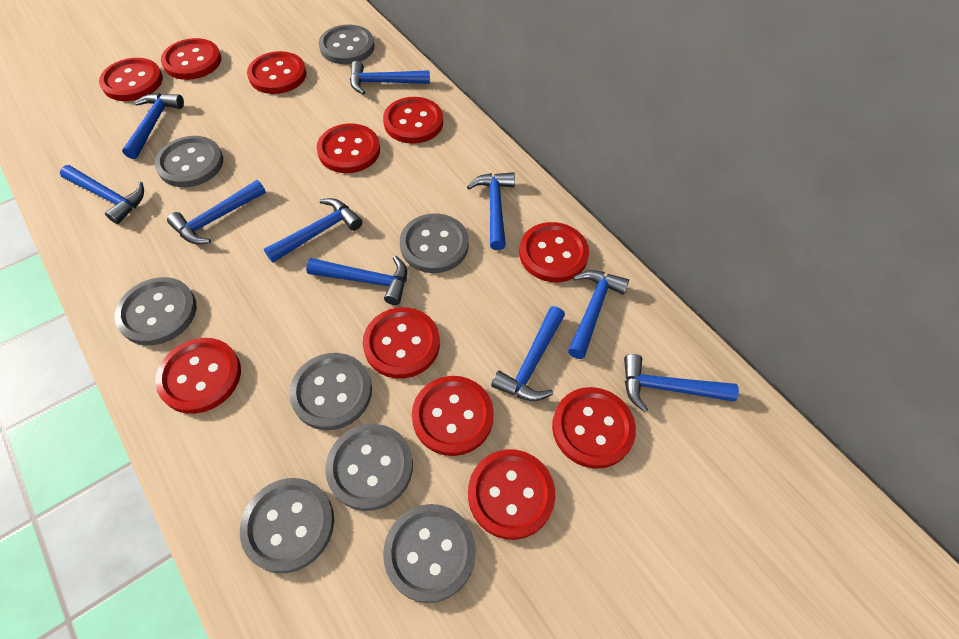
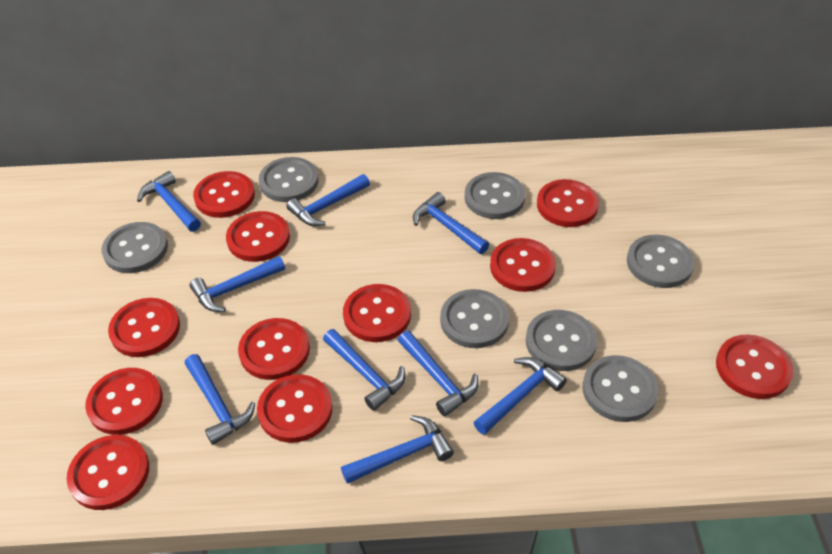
blue hammer: [60,165,144,224] [122,93,184,159] [167,180,266,244] [264,198,362,263] [306,255,407,305] [350,61,430,95] [467,172,515,250] [491,306,565,401] [568,270,629,359] [624,354,739,412] = 10 -> [137,171,201,232] [184,354,255,445] [189,256,285,312] [286,174,370,226] [323,329,405,411] [341,415,454,484] [398,331,478,416] [413,192,489,254] [474,357,567,435] = 9
grey button: [115,277,197,345] [155,136,223,187] [240,478,334,573] [289,353,372,430] [319,25,375,64] [325,424,413,511] [383,504,476,603] [400,213,469,273] = 8 -> [102,222,168,273] [259,157,318,202] [440,289,509,348] [465,172,525,219] [526,310,597,371] [582,355,658,422] [627,235,695,288] = 7

